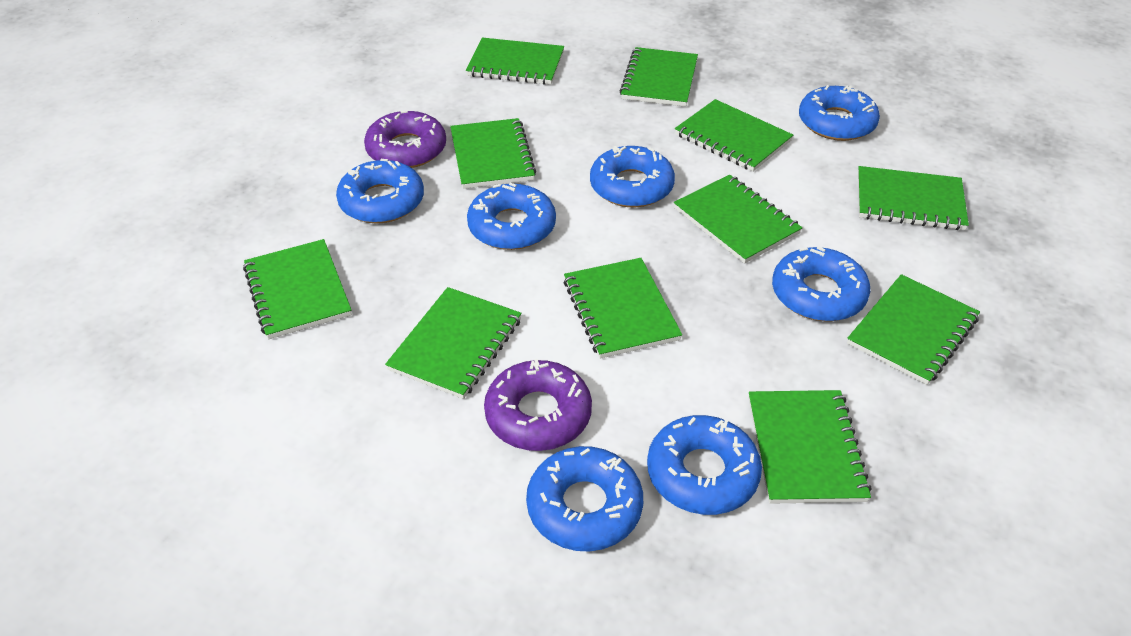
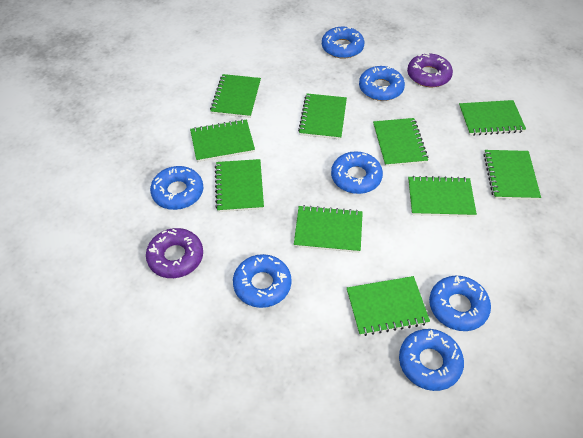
green notebook: [243,239,352,339] [385,287,522,399] [450,118,536,189] [466,38,564,85] [564,258,682,359] [620,47,698,107] [674,175,802,264] [675,99,793,172] [749,390,872,504] [847,274,980,385] [858,166,969,230] = 11 -> [190,119,255,162] [210,74,261,118] [215,159,264,212] [294,205,363,253] [298,93,347,140] [347,276,430,336] [373,118,428,166] [408,176,477,217] [459,100,526,136] [484,150,541,200] = 10

